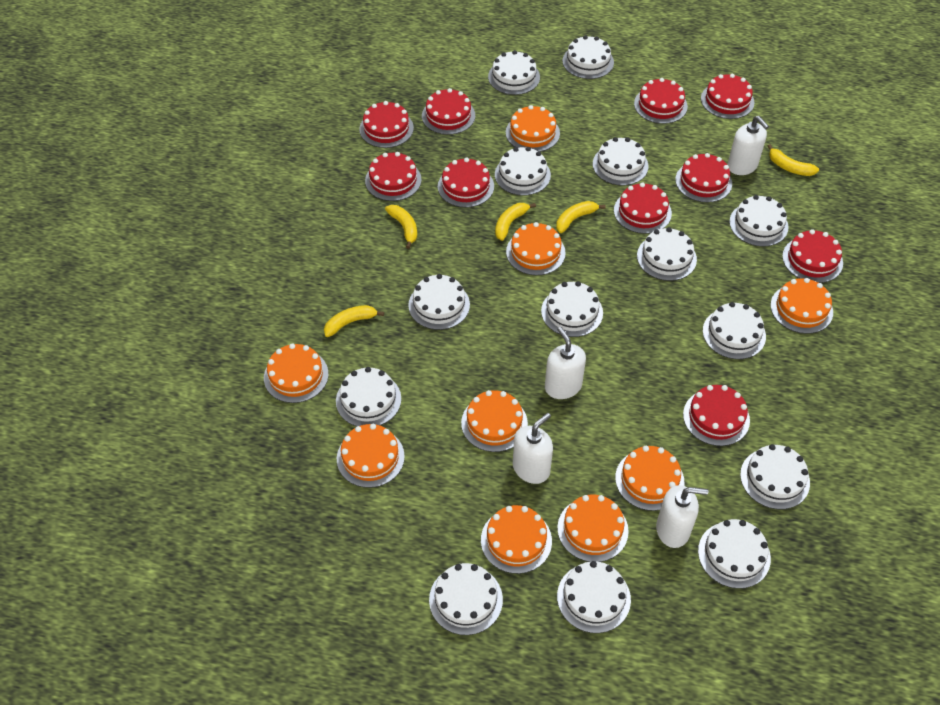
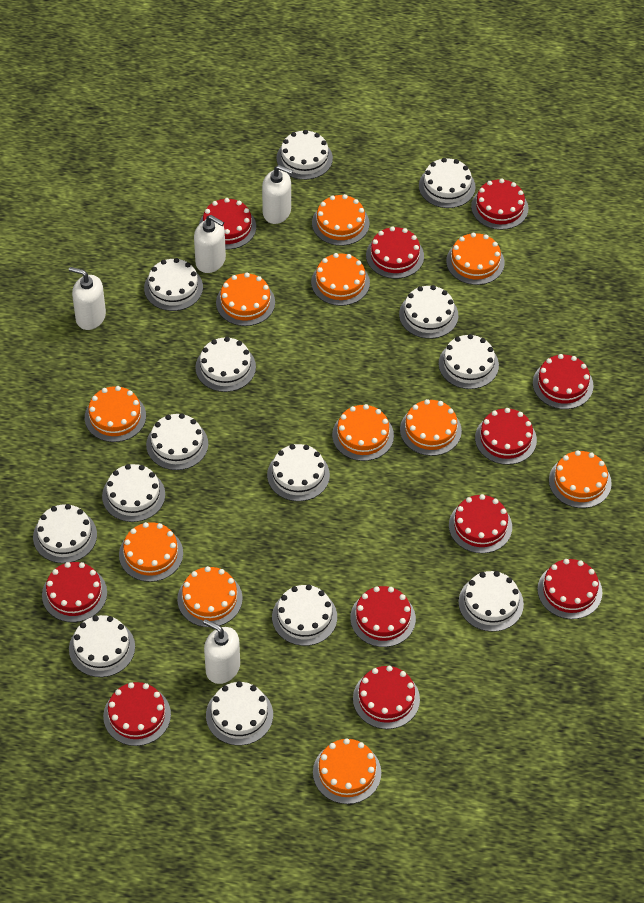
orange cake: [264,343,329,403] [337,424,405,488] [461,390,528,452] [481,505,552,574] [506,105,560,152] [506,222,566,275] [557,495,629,562] [615,446,684,511] [771,278,833,334] = 9 -> [85,386,146,442] [119,522,183,582] [177,566,243,627] [216,273,275,326] [311,253,370,306] [312,194,369,246] [313,738,381,804] [332,404,394,461] [400,399,462,456] [446,233,505,285] [549,450,612,508] = 11
red cake: [359,101,414,148] [365,152,422,201] [422,88,475,135] [438,158,494,207] [614,182,672,234] [634,78,688,124] [675,153,732,203] [683,385,750,446] [701,74,754,119] [782,229,843,283] = 10 -> [42,562,107,622] [103,682,171,746] [199,198,256,249] [350,586,416,647] [353,666,420,729] [366,226,424,279] [449,494,512,553] [471,179,528,230] [475,408,537,465] [533,354,593,409] [537,559,602,619] = 11
yellow banana: [324,305,384,337] [385,205,417,249] [495,203,536,241] [556,201,605,233] [768,144,819,176] = 5 -> none = 0

